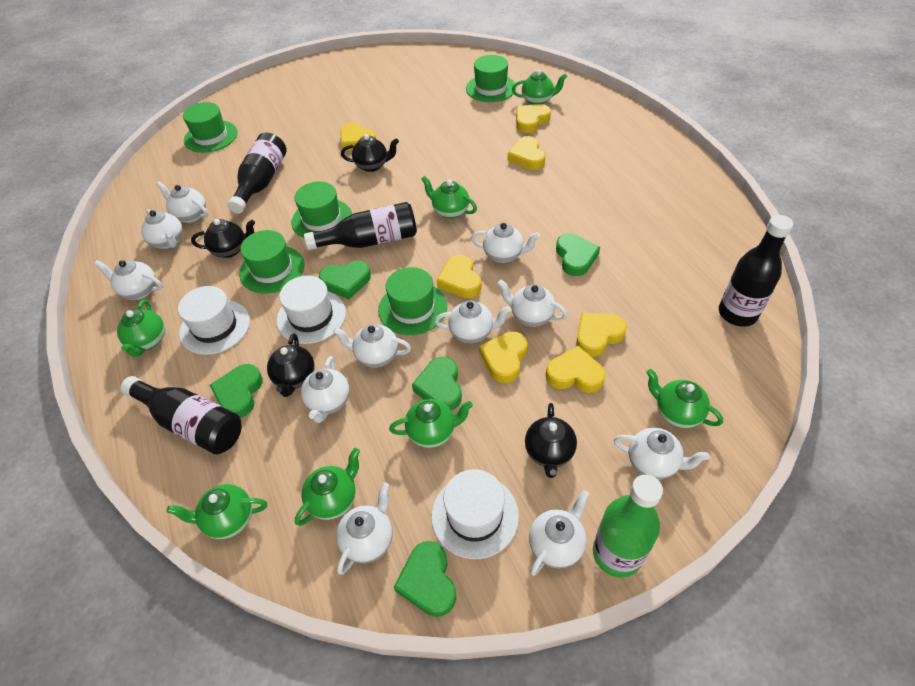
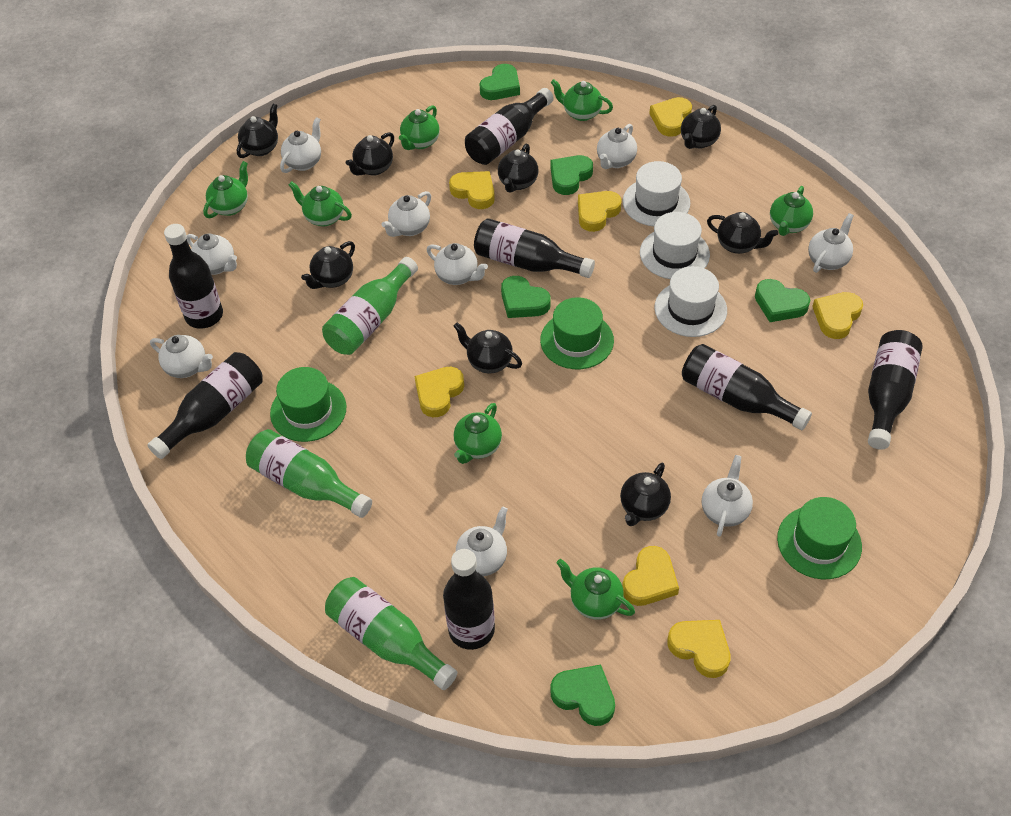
black bottle: [120,376,241,454] [227,133,287,214] [304,202,417,250] [719,215,793,327] = 4 -> [147,352,263,459] [164,224,223,329] [443,549,495,650] [465,88,554,165] [474,218,595,278] [682,344,812,430] [868,330,923,450] = 7
black teapot: [191,219,255,258] [267,334,315,397] [341,134,399,172] [525,403,577,478] = 4 -> [237,104,278,158] [301,241,355,289] [346,132,394,176] [454,322,522,373] [498,144,538,193] [620,463,671,526] [681,105,721,149] [707,212,778,254] = 8
green bottle: [593,475,663,578] = 1 -> [246,429,372,518] [322,257,418,355] [325,577,457,690] = 3
green hat: [183,102,237,153] [239,230,304,294] [292,181,352,238] [378,267,447,335] [466,55,516,102] = 5 -> [270,367,346,442] [540,297,614,369] [777,497,862,579] = 3
white teapot: [94,260,163,300] [141,209,183,249] [156,181,208,223] [301,356,350,423] [333,324,411,368] [336,482,393,575] [434,301,511,343] [471,223,540,263] [498,280,567,327] [529,490,589,576] [614,428,710,480] = 11 -> [150,335,213,378] [186,233,237,275] [280,117,321,173] [381,191,431,237] [427,243,488,285] [456,506,508,576] [597,124,637,169] [702,455,753,537] [808,213,854,273] = 9

